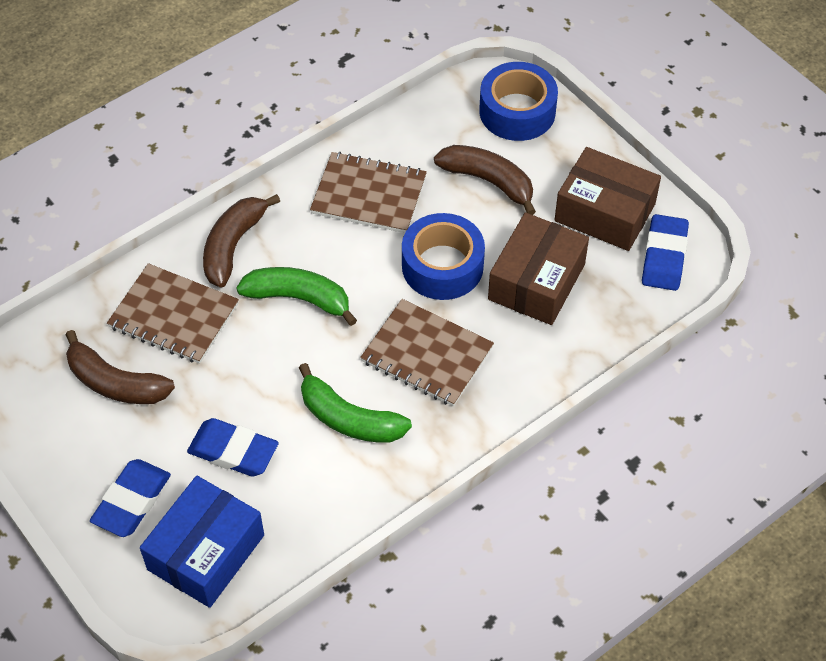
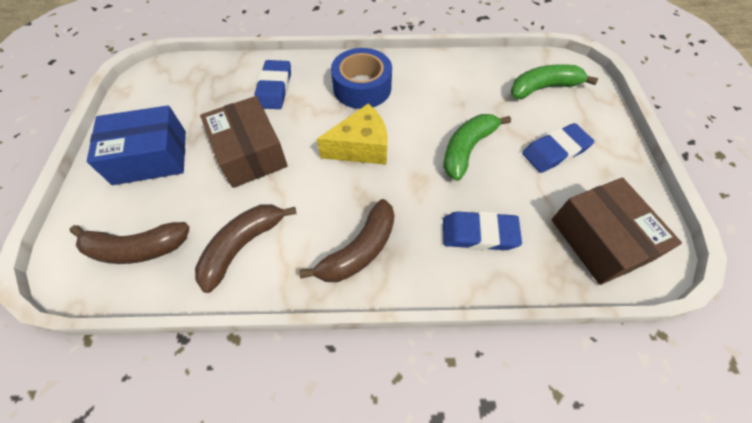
blue tape: [402,213,485,300] [479,62,558,141] = 2 -> [331,48,392,109] = 1
brown notebook: [107,263,239,364] [310,152,427,233] [360,299,494,406] = 3 -> none = 0
yellow cheese: none = 0 -> [317,103,388,165] = 1

